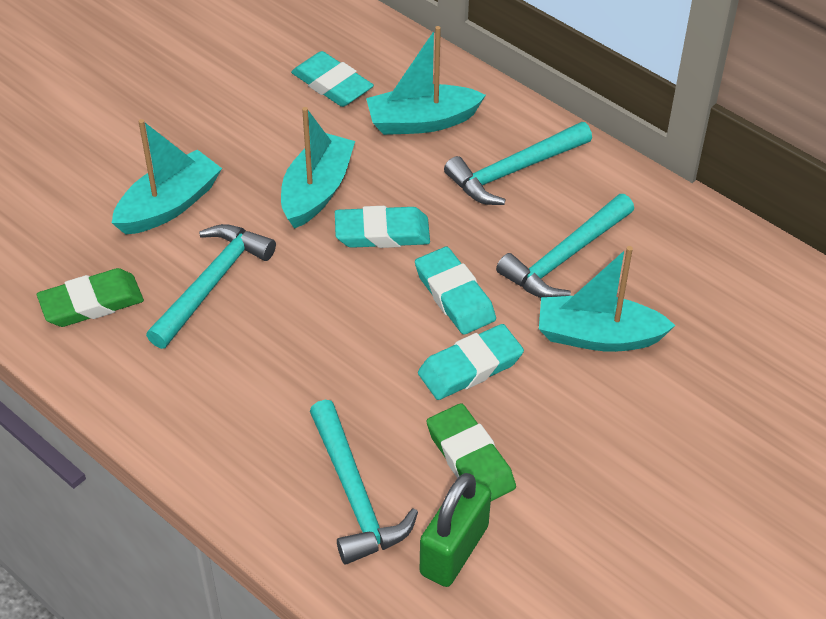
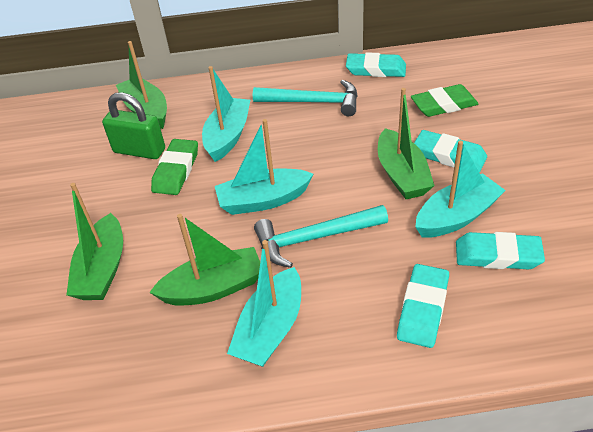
green boat: none = 0 -> [66,183,123,300] [116,41,167,129] [149,214,260,306] [378,88,435,199] = 4
turquoise hammer: [146,224,276,349] [310,400,418,565] [444,122,592,205] [496,194,634,298] = 4 -> [253,80,358,116] [254,205,388,268] = 2

